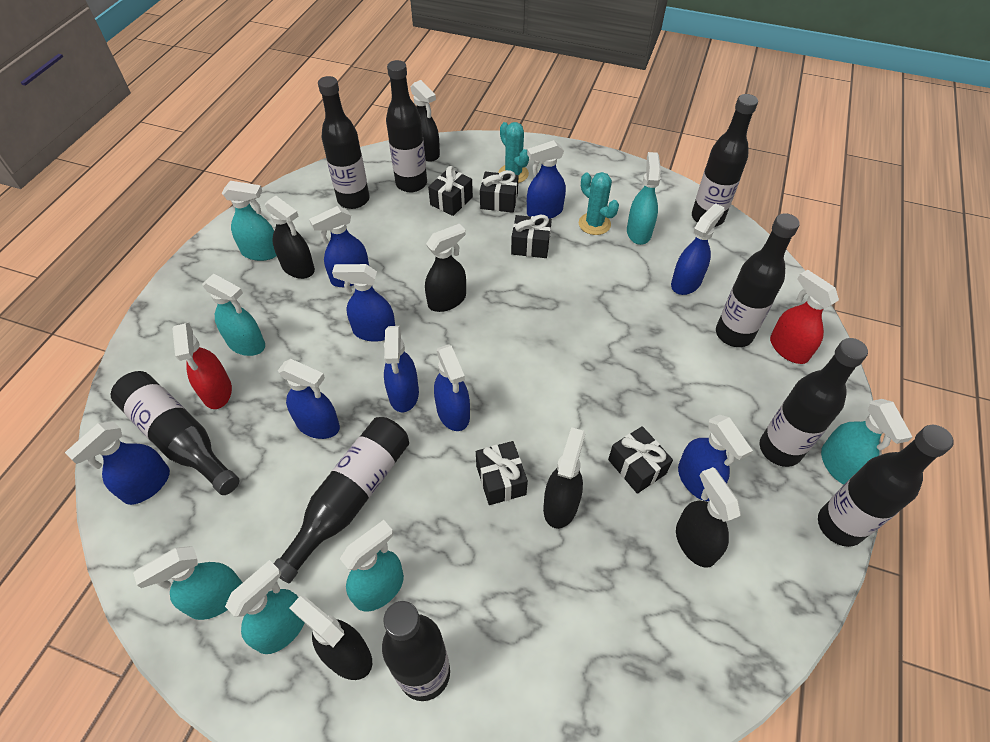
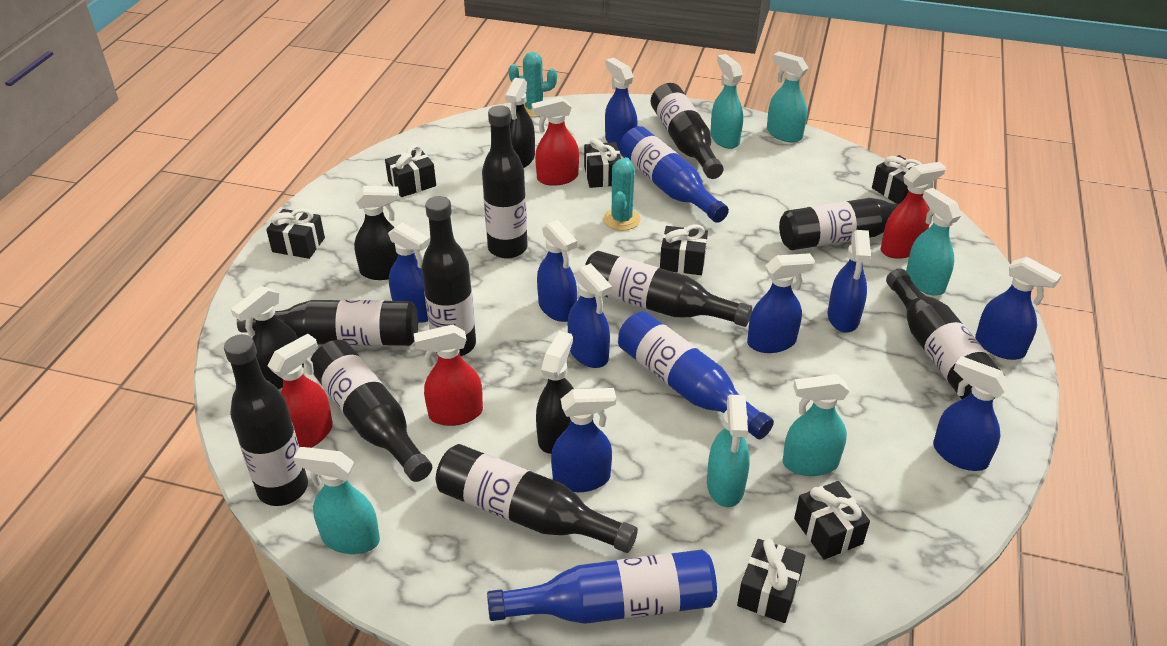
black bottle: [111,371,240,495] [273,417,409,583] [318,76,369,209] [382,601,450,701] [386,60,427,192] [692,94,758,227] [716,213,800,347] [760,338,868,467] [818,425,954,547] = 9 -> [224,334,308,506] [237,300,418,346] [311,340,432,482] [421,196,476,356] [436,444,638,553] [482,105,528,259] [585,251,752,327] [651,83,724,179] [779,198,934,250] [886,268,1005,399] = 10
black gift: [428,166,473,216] [476,441,528,505] [480,170,518,213] [511,215,552,258] [608,426,673,494] = 5 -> [266,208,325,259] [385,145,436,197] [584,138,621,188] [660,224,708,275] [737,539,806,623] [794,481,870,560] [872,155,922,204] = 7
black spray bottle: [265,195,315,279] [290,596,372,680] [410,80,440,162] [425,224,466,312] [543,427,585,529] [676,467,741,568] = 6 -> [231,286,304,389] [354,186,399,280] [505,78,535,168] [536,331,574,454] = 4
blue bottle: none = 0 -> [487,550,717,624] [618,311,774,439] [619,126,729,223] = 3
red spray bottle: [173,323,232,409] [770,269,839,364] = 2 -> [268,334,333,448] [414,324,483,426] [532,96,579,186] [881,162,946,259] = 4
turquoise spray bottle: [133,546,243,620] [202,274,265,356] [222,181,277,261] [225,560,304,654] [340,520,404,612] [627,152,661,245] [821,399,912,484] = 7 -> [293,447,380,554] [707,395,750,507] [710,54,743,149] [767,51,808,142] [783,374,850,476] [906,188,961,296] = 6

